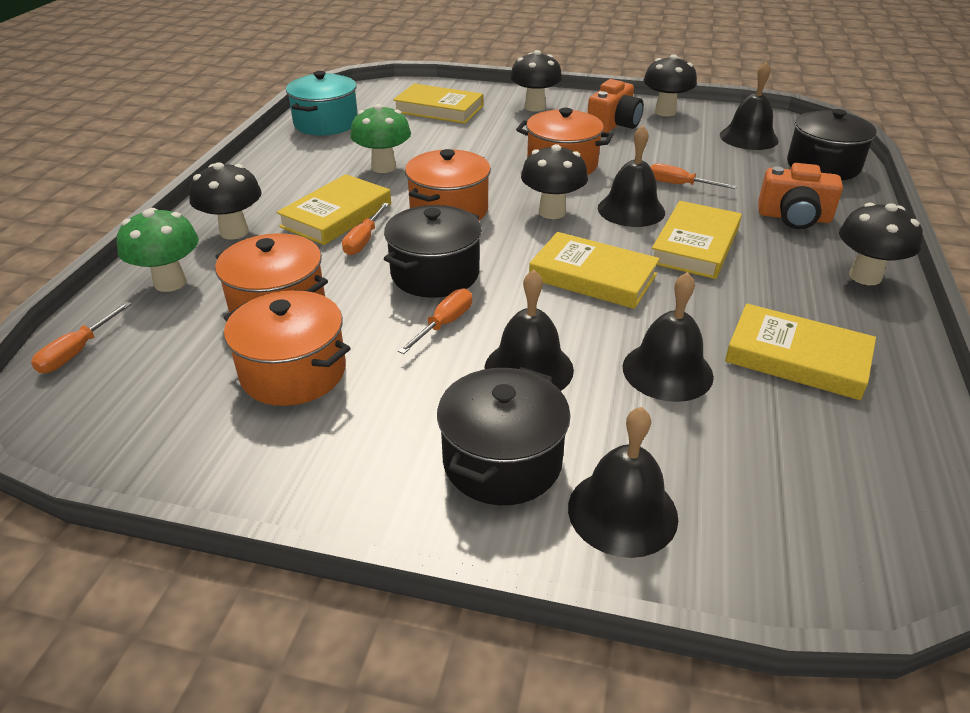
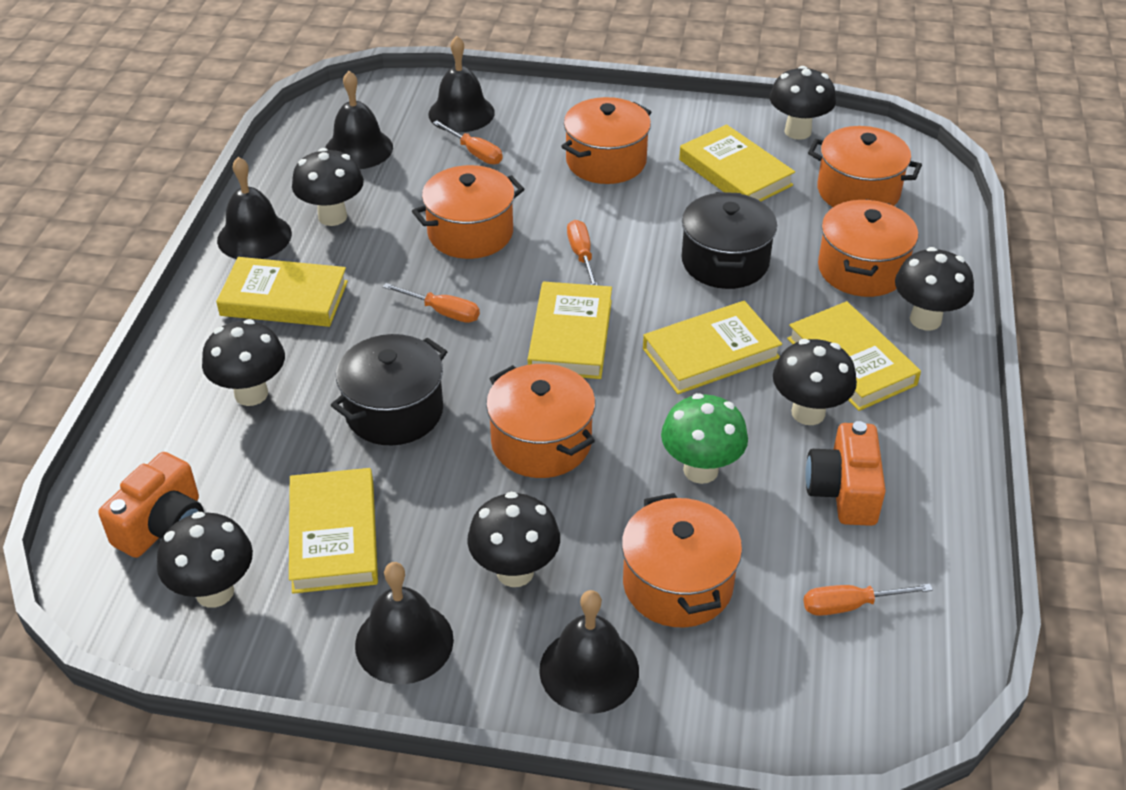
black mushroom: [189,162,262,240] [510,50,562,112] [521,144,588,219] [643,54,697,116] [839,203,923,285] = 5 -> [157,512,253,608] [202,319,285,406] [292,148,364,226] [467,492,560,587] [770,66,836,140] [773,339,857,425] [895,247,974,330] = 7
black pot: [384,205,482,298] [437,367,571,505] [787,109,877,180] = 3 -> [331,334,448,445] [682,192,777,289] = 2
green mushroom: [117,208,199,292] [350,104,411,173] = 2 -> [661,393,748,484] = 1
orange pot: [215,233,328,313] [224,290,351,406] [405,149,491,220] [516,108,613,175] = 4 -> [412,165,524,259] [486,364,595,478] [561,97,651,184] [622,493,742,628] [808,126,922,207] [818,199,918,297] = 6
turquoise pot: [286,71,358,135] = 1 -> none = 0
yellow book: [276,174,391,245] [393,84,483,124] [529,232,660,309] [652,201,742,279] [725,303,876,400] = 5 -> [216,257,348,327] [289,468,378,594] [528,281,612,379] [643,301,782,394] [679,124,795,201] [787,301,921,411] = 6

